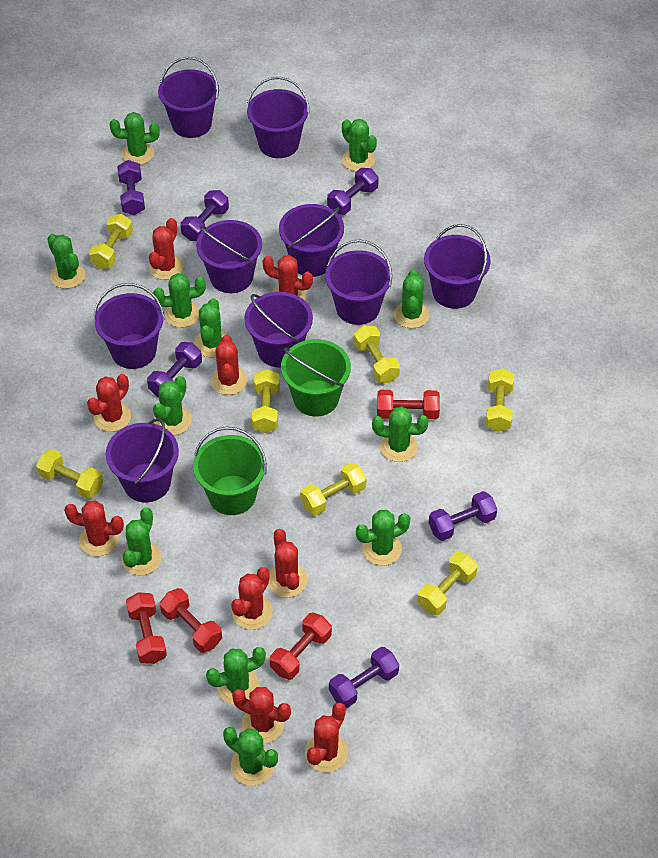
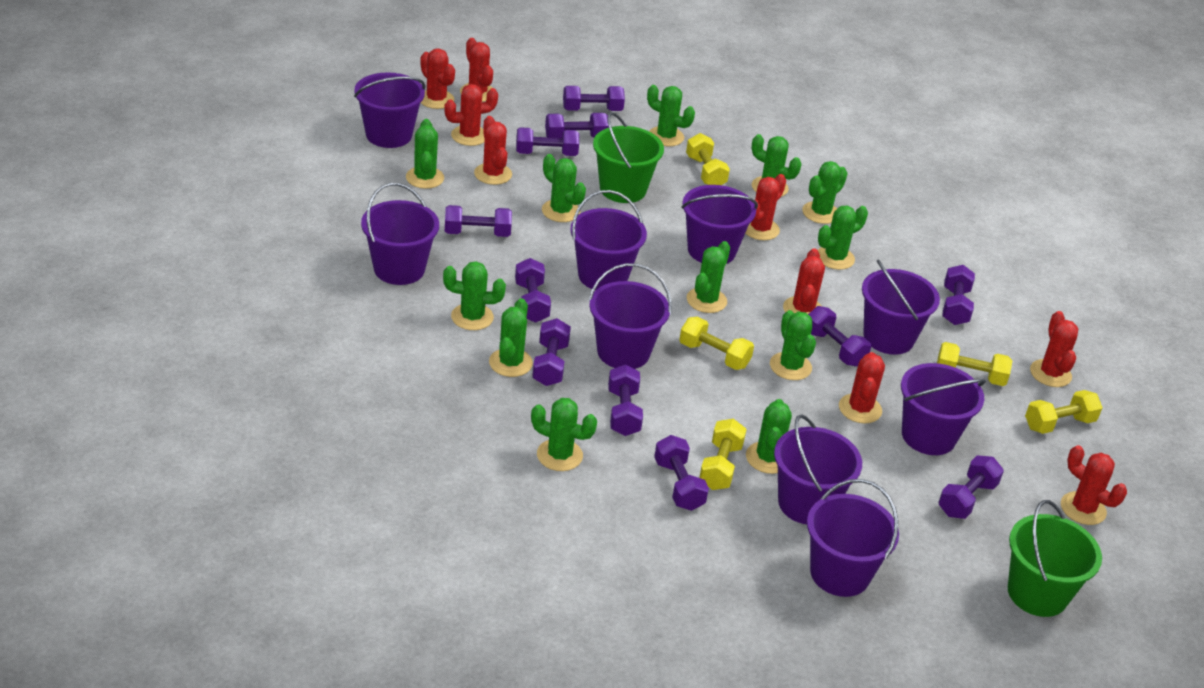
purple dumbbell: [117,160,145,215] [147,342,202,397] [181,190,229,241] [327,168,379,215] [329,647,399,708] [429,491,497,541] = 6 -> [445,205,512,237] [515,258,551,323] [516,127,579,156] [532,318,571,386] [545,113,609,138] [563,86,625,111] [608,364,643,436] [654,435,709,511] [808,306,871,367] [938,455,1004,519] [943,265,975,325] = 11
red dumbbell: [126,592,167,664] [160,588,222,653] [270,613,332,680] [377,390,440,419] = 4 -> none = 0
yellow dumbbell: [36,449,103,499] [89,214,133,269] [252,369,280,433] [300,463,366,515] [354,325,400,383] [417,552,478,615] [486,368,514,432] = 7 -> [679,317,754,370] [686,133,730,185] [699,419,747,490] [937,342,1012,386] [1025,390,1103,434] = 5

